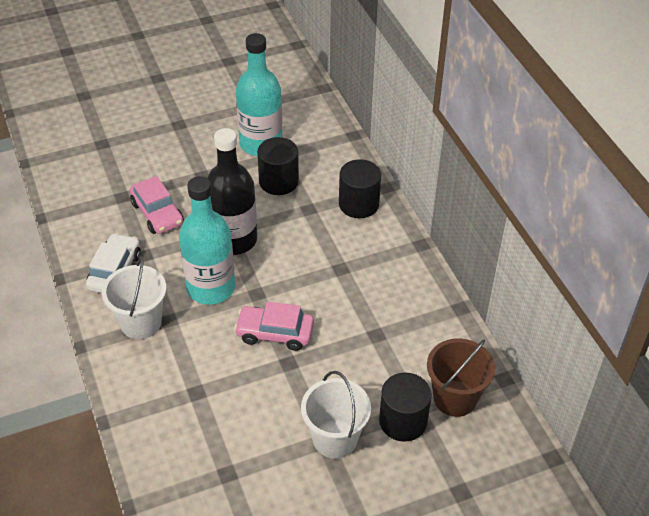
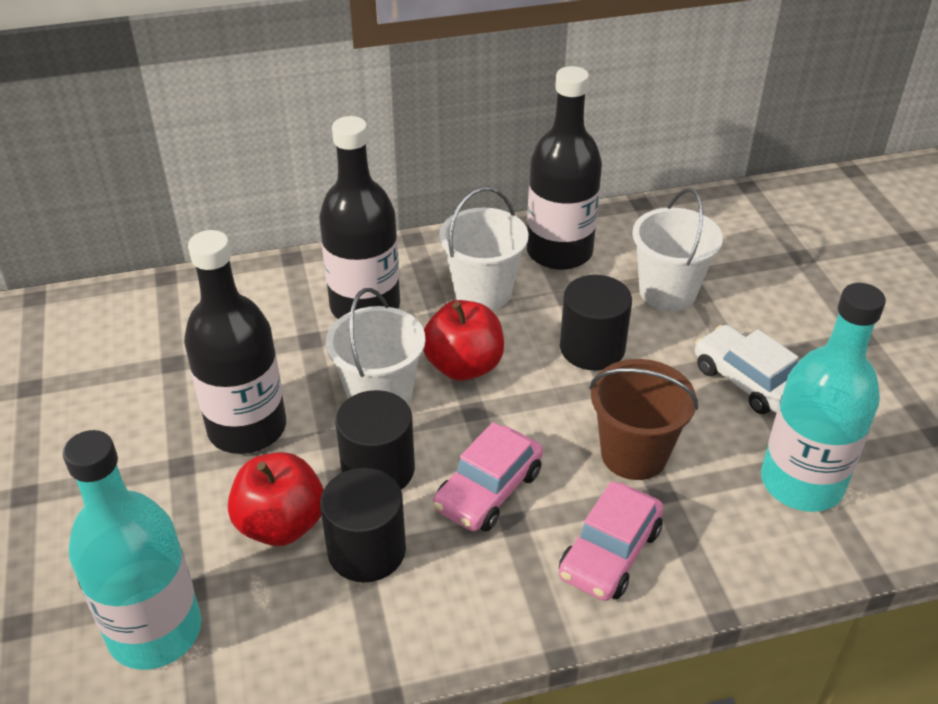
black bottle: [208,128,257,255] = 1 -> [184,230,286,454] [319,116,400,319] [527,66,602,270] = 3
red apple: none = 0 -> [228,452,324,546] [423,300,504,381] = 2
white bucket: [102,257,166,339] [301,371,371,459] = 2 -> [326,288,425,406] [439,187,529,310] [632,188,723,311] = 3

